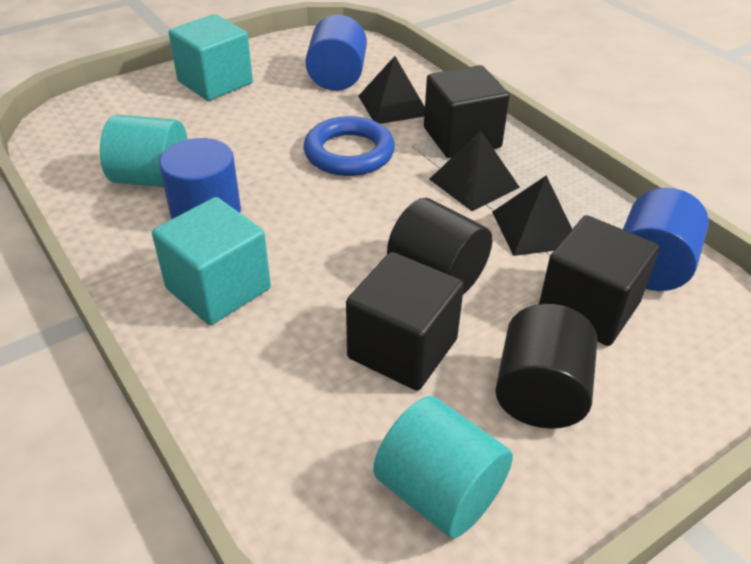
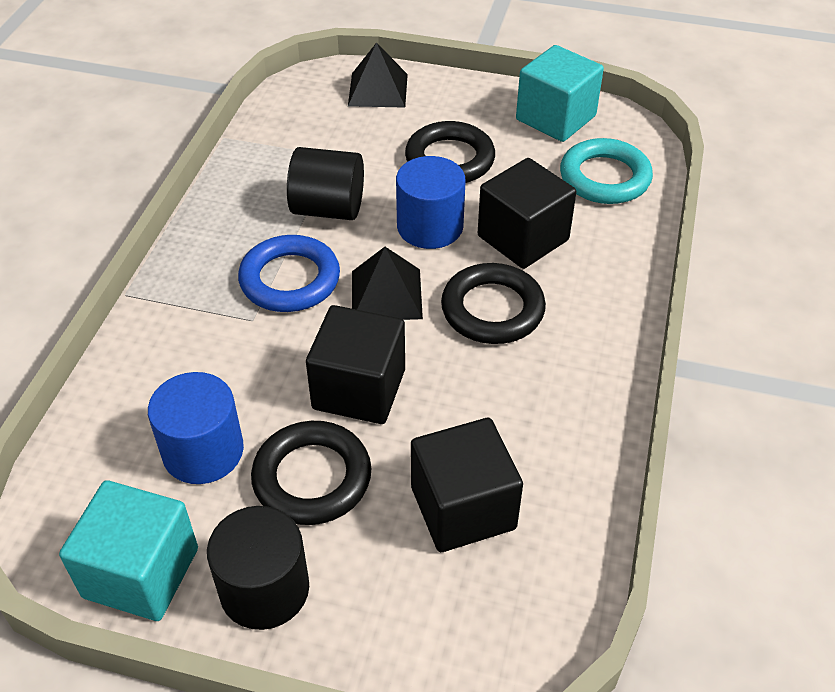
black pyramid: [358,56,425,124] [429,131,520,211] [492,175,572,256] = 3 -> [348,42,408,108] [352,247,423,320] = 2
black ring: none = 0 -> [251,421,371,525] [405,121,495,183] [441,263,546,344] = 3
blue cylinder: [159,138,241,219] [305,15,367,91] [623,188,709,291] = 3 -> [148,372,244,484] [396,156,466,249] = 2
turquoise cylinder: [100,115,188,188] [373,396,513,539] = 2 -> none = 0
turquoise ring: none = 0 -> [560,138,653,204] = 1

